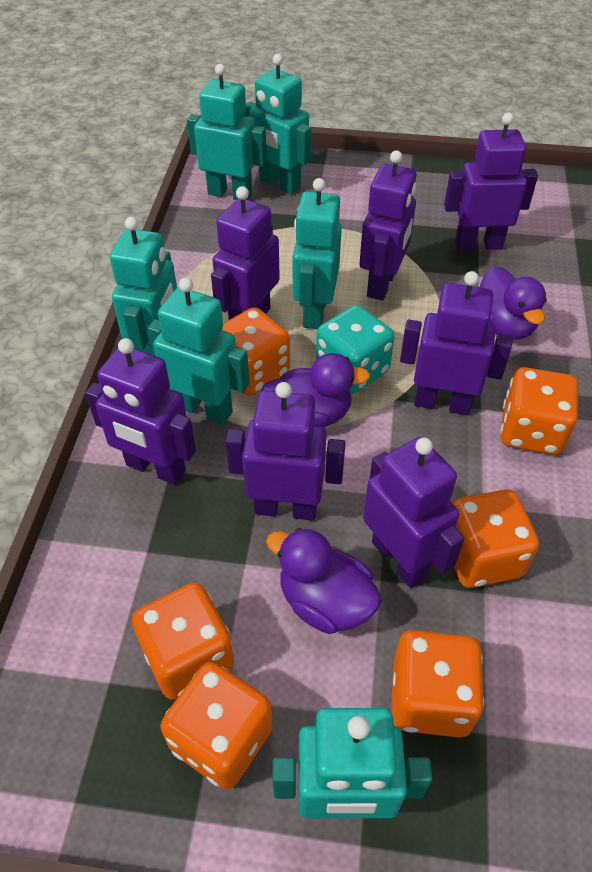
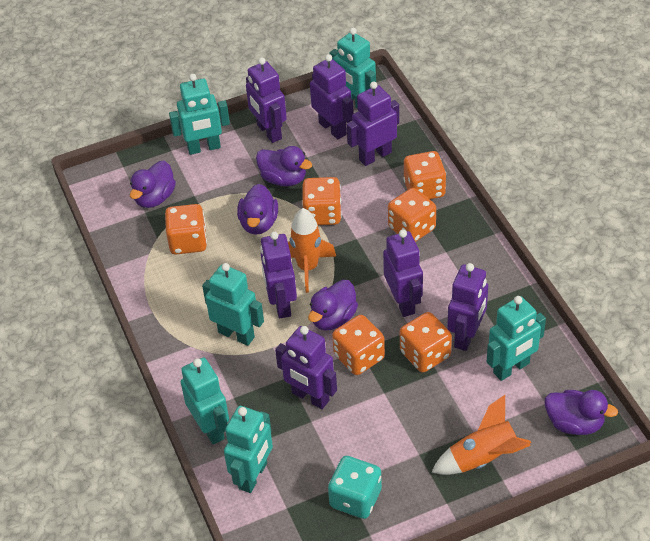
orange rocket: none = 0 -> [288,208,336,293] [431,395,531,475] = 2
purple duck: [262,353,370,427] [266,528,382,634] [480,266,547,340] = 3 -> [130,161,176,208] [237,184,278,235] [256,146,312,186] [308,280,358,330] [545,390,618,435] = 5

